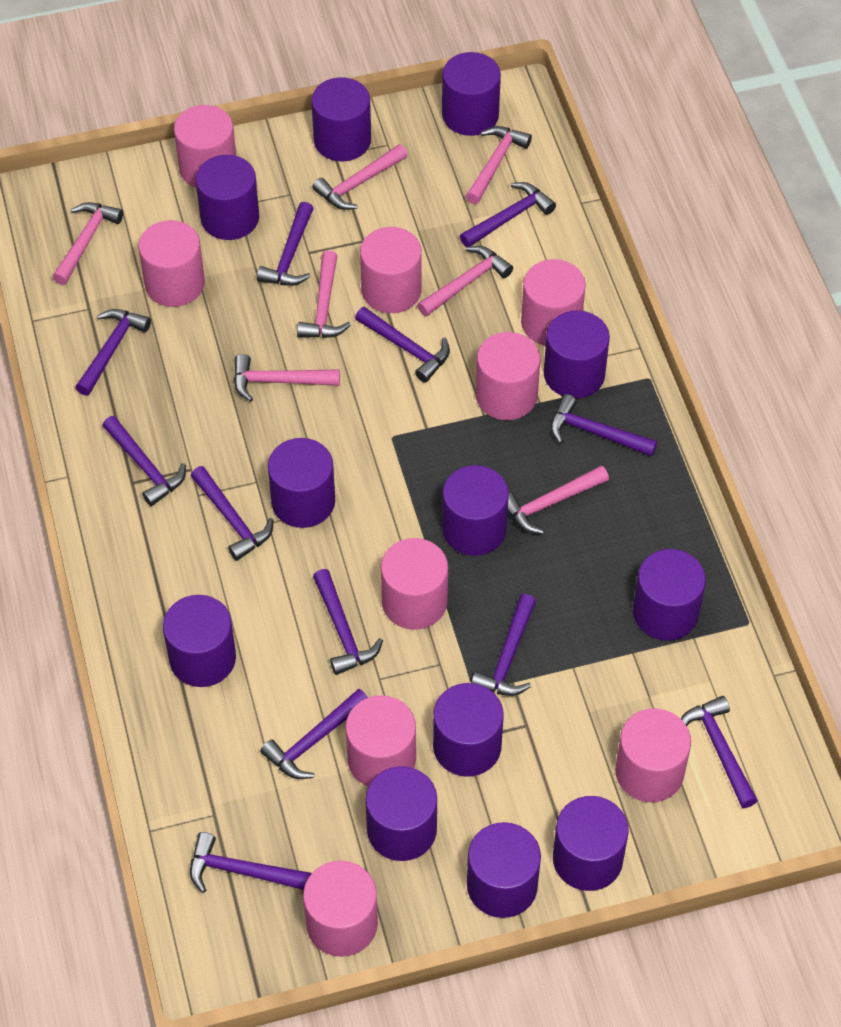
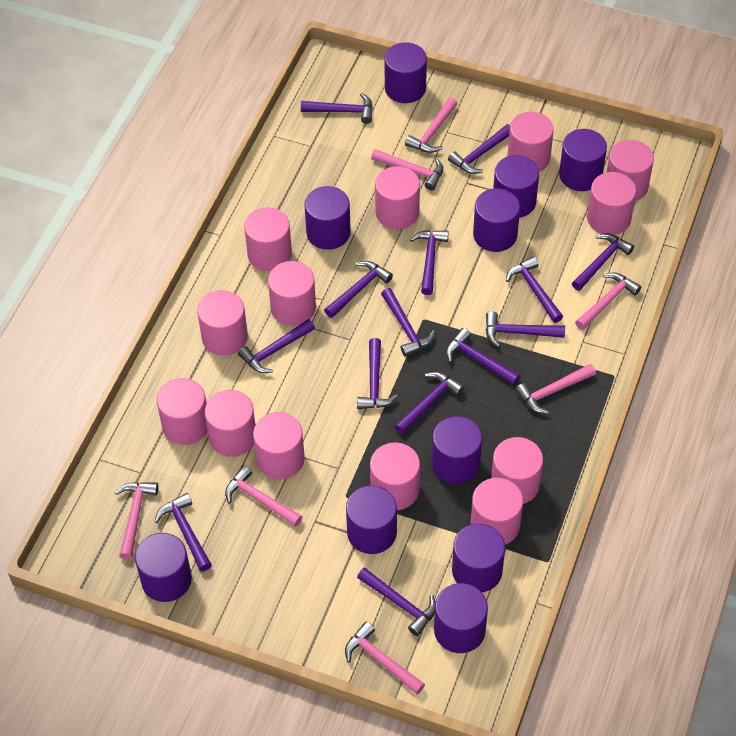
pink cylinder: [138,220,205,307] [174,105,236,188] [303,861,378,957] [346,695,416,786] [360,227,422,313] [381,538,448,630] [476,332,540,420] [521,259,586,346] [615,708,691,802] = 9 -> [157,378,208,445] [197,290,248,356] [204,390,255,457] [244,207,292,271] [253,412,305,479] [268,261,316,326] [370,442,420,510] [375,166,420,229] [471,478,523,545] [491,437,543,504] [508,112,554,172] [587,172,636,235] [606,140,654,201] = 13
purple cylinder: [163,595,236,687] [196,155,259,240] [268,438,335,528] [311,77,371,161] [365,766,437,861] [433,683,504,777] [442,52,501,136] [442,465,509,556] [467,822,541,918] [544,310,610,398] [553,796,629,891] [633,549,706,641] = 12 -> [135,533,192,602] [304,186,351,250] [346,485,397,554] [385,43,427,103] [432,416,482,484] [434,583,488,653] [452,524,505,592] [473,188,520,252] [493,155,539,218] [559,129,607,191] = 10
purple hammer: [75,309,151,396] [102,416,186,506] [190,832,311,893] [191,466,273,561] [257,202,314,286] [260,689,368,779] [313,569,383,675] [355,307,450,383] [460,182,556,247] [471,594,536,696] [551,394,657,457] [681,696,758,808] = 12 -> [154,493,212,571] [238,319,315,373] [301,93,373,124] [324,261,393,318] [357,338,398,409] [357,567,436,636] [381,288,435,357] [394,372,464,434] [410,230,449,295] [446,328,520,385] [448,124,510,174] [486,311,565,347] [506,256,563,323] [572,233,634,291] = 14

